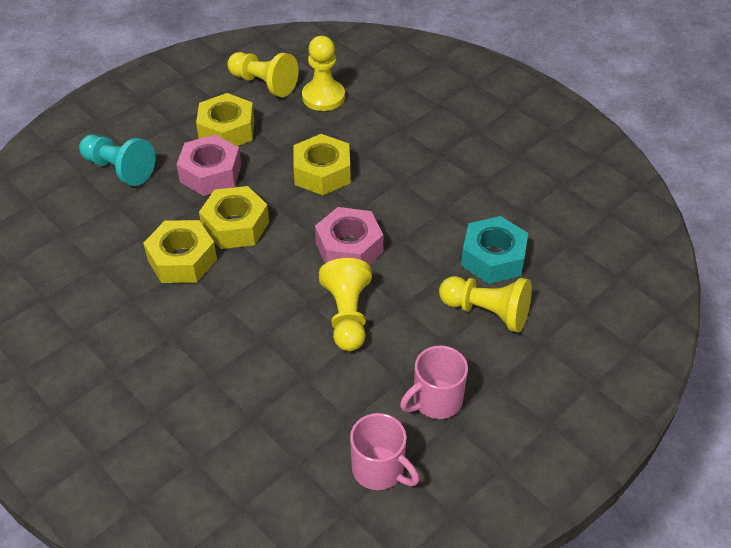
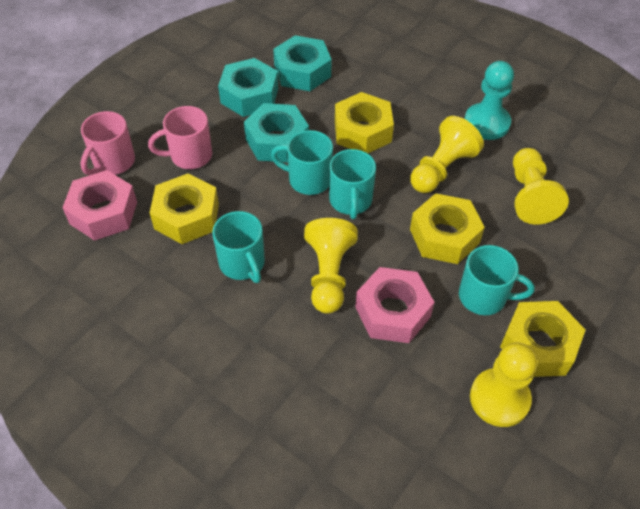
turquoise mug: none = 0 -> [212,211,265,283] [271,130,333,195] [329,149,376,219] [459,245,534,315] = 4
turquoise nut: [461,216,528,284] = 1 -> [218,58,278,117] [244,103,309,162] [273,35,332,91] = 3

